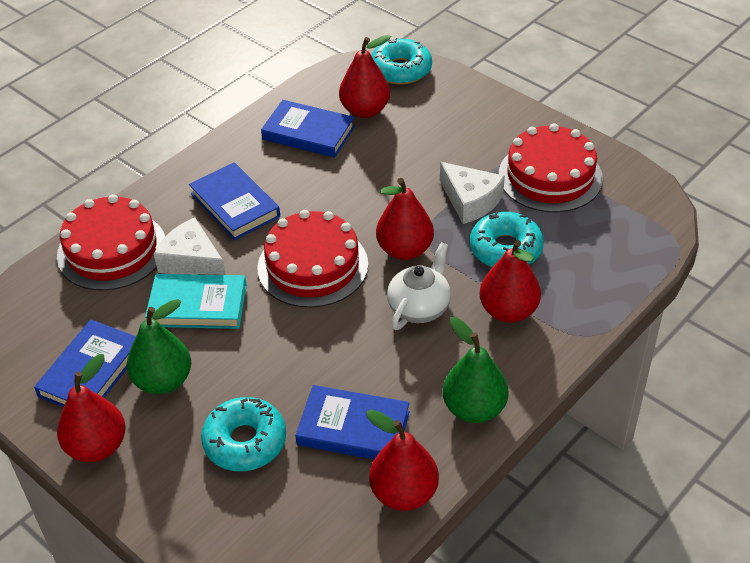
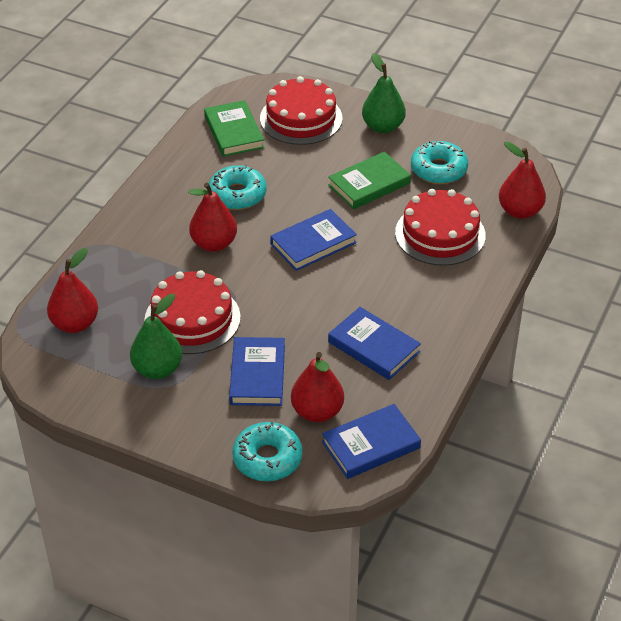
green book: none = 0 -> [204,100,264,157] [328,152,411,209] = 2
red pear: [57,354,126,462] [339,35,391,118] [366,410,439,511] [376,178,434,260] [480,240,541,323] = 5 -> [47,248,98,333] [188,183,237,252] [291,352,344,422] [499,142,546,219] = 4
turquoise book: [145,274,247,329] = 1 -> none = 0
white cheese: [154,218,226,275] [440,162,505,224] = 2 -> none = 0
white teapot: [387,242,451,330] = 1 -> none = 0

